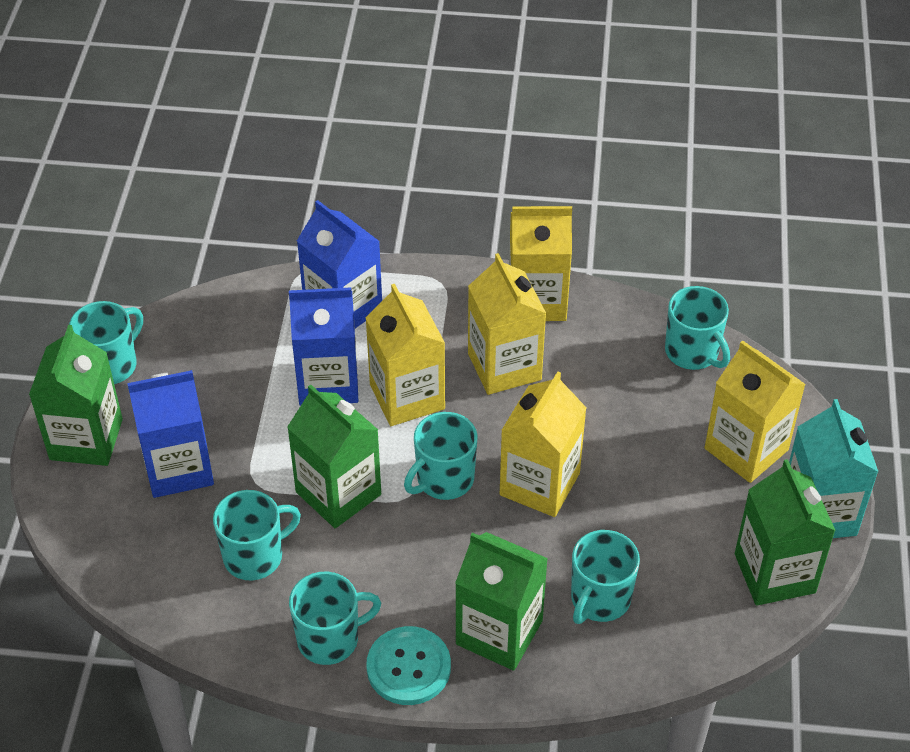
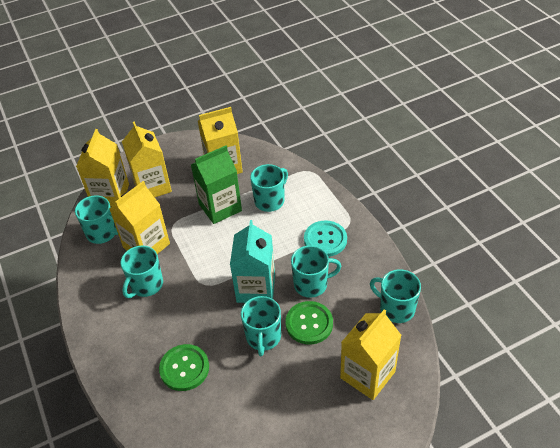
blue carton: [127,370,214,498] [289,287,358,406] [297,200,382,328] = 3 -> none = 0
green button: none = 0 -> [159,344,209,391] [285,301,333,344] = 2
green carton: [29,325,123,466] [287,385,381,528] [455,532,548,671] [735,459,836,606] = 4 -> [191,146,242,224] = 1

